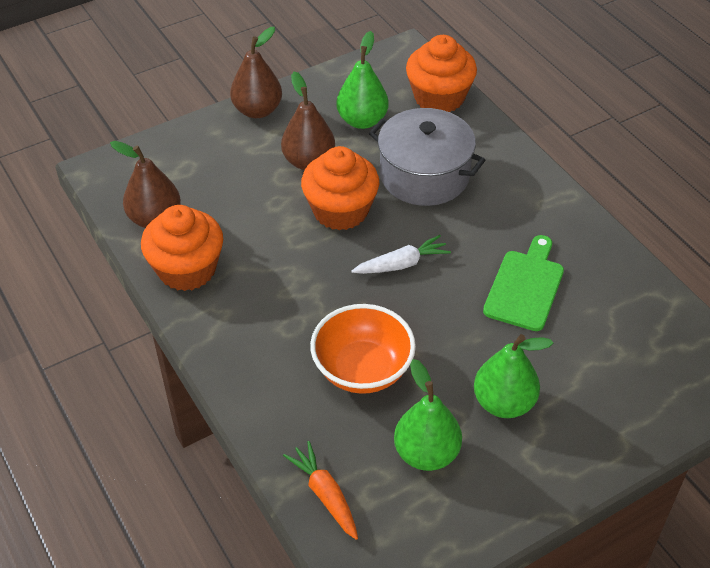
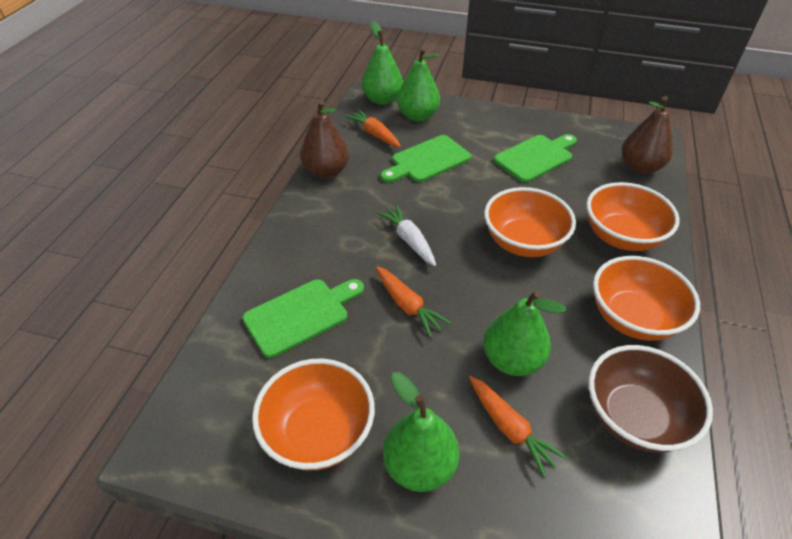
brown bowl: none = 0 -> [589,345,713,453] = 1
brown pear: [110,141,181,228] [230,27,282,118] [281,72,335,170] = 3 -> [300,100,349,178] [622,96,673,174] = 2
green cutting board: [483,235,564,331] = 1 -> [242,279,364,358] [381,135,471,183] [494,134,577,183] = 3
green pear: [336,31,389,129] [394,359,462,471] [474,334,553,418] = 3 -> [362,21,403,105] [383,372,459,492] [397,48,440,122] [483,290,566,376] = 4
grey pot: [369,108,485,206] = 1 -> none = 0
orange bowl: [310,304,416,394] = 1 -> [252,359,375,470] [484,187,576,257] [586,182,680,251] [593,256,700,341] = 4
orange carrot: [283,441,358,540] = 1 -> [344,109,401,147] [376,266,451,338] [469,376,568,478] = 3
orange cupcake: [141,205,223,291] [301,146,379,230] [406,35,477,112] = 3 -> none = 0

